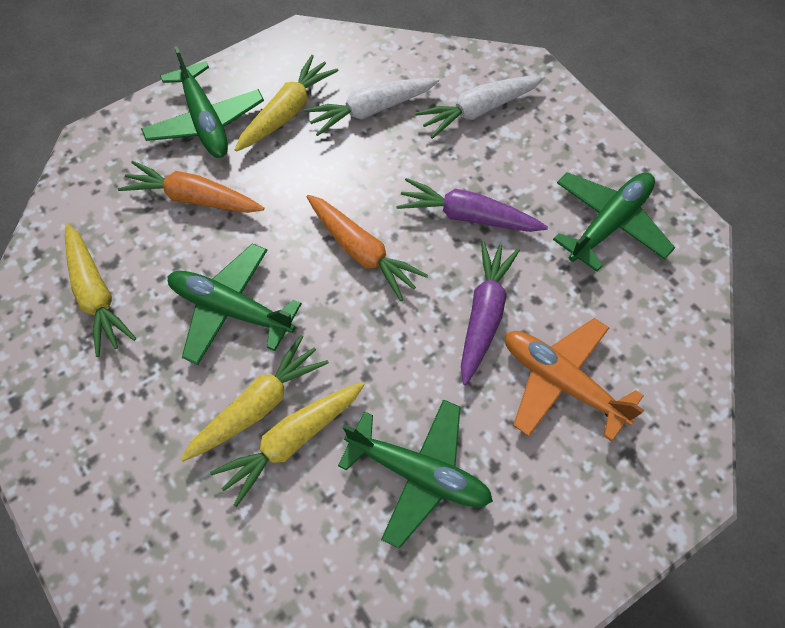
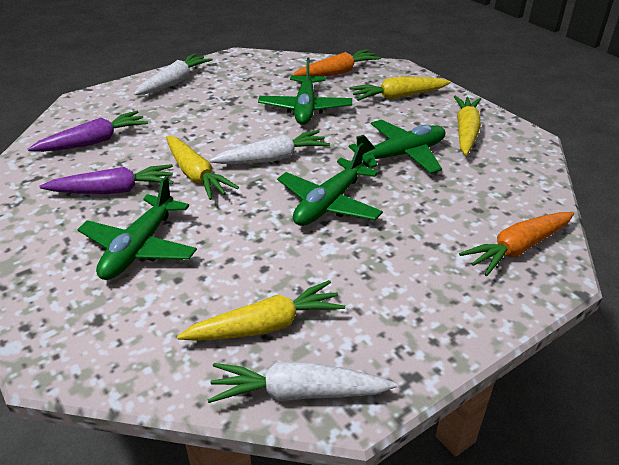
orange plane: [505,318,644,442] = 1 -> none = 0
white carrot: [304,78,439,136] [415,76,545,139] = 2 -> [134,53,213,95] [208,362,397,403] [209,130,330,164] = 3

